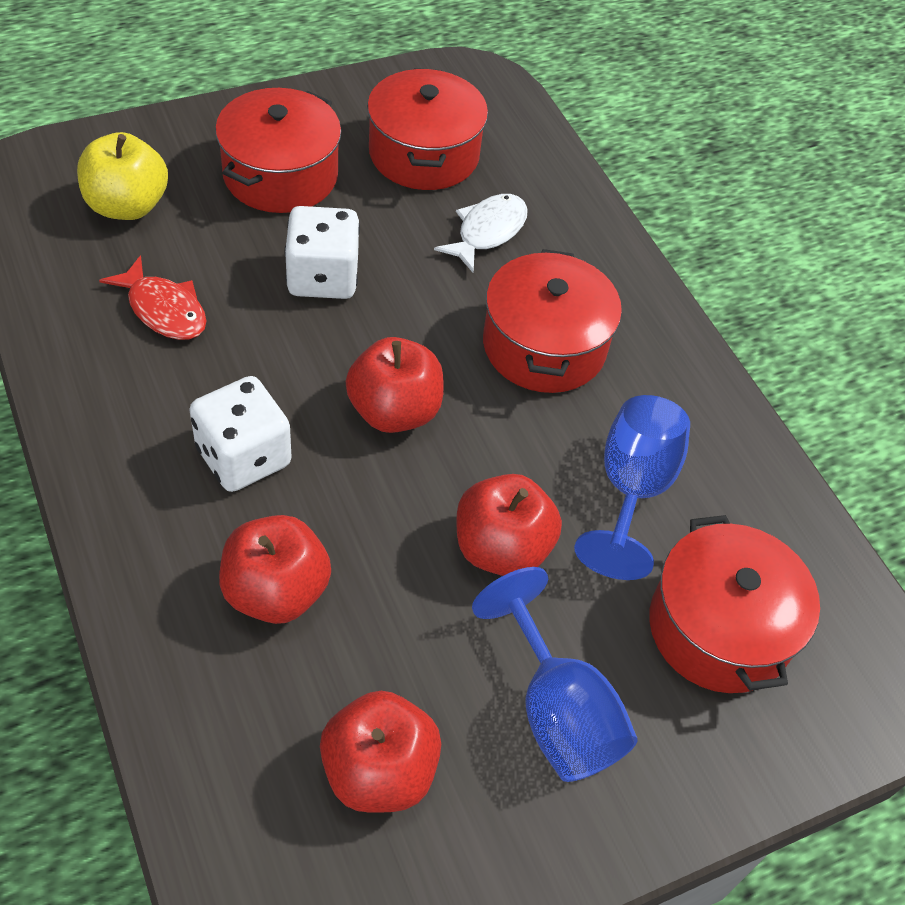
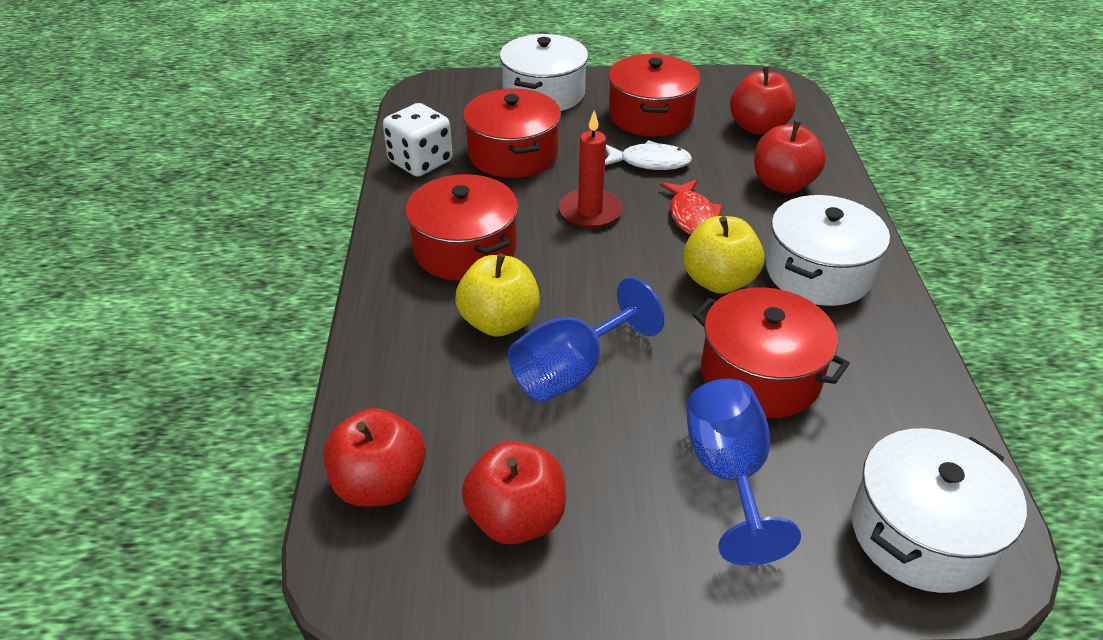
red candle: none = 0 -> [559,111,622,228] = 1
white dice: [189,376,292,492] [285,206,360,299] = 2 -> [383,103,453,177] = 1
white pot: none = 0 -> [500,34,588,111] [766,195,890,306] [851,428,1027,593] = 3
yellow apple: [77,132,168,220] = 1 -> [455,253,540,337] [683,216,764,294] = 2

